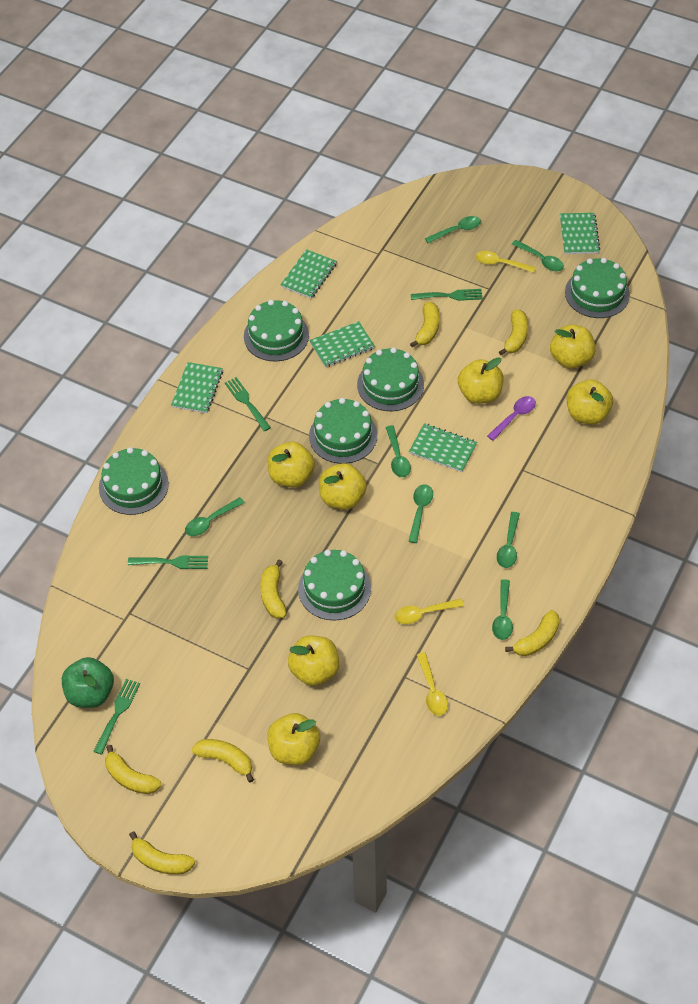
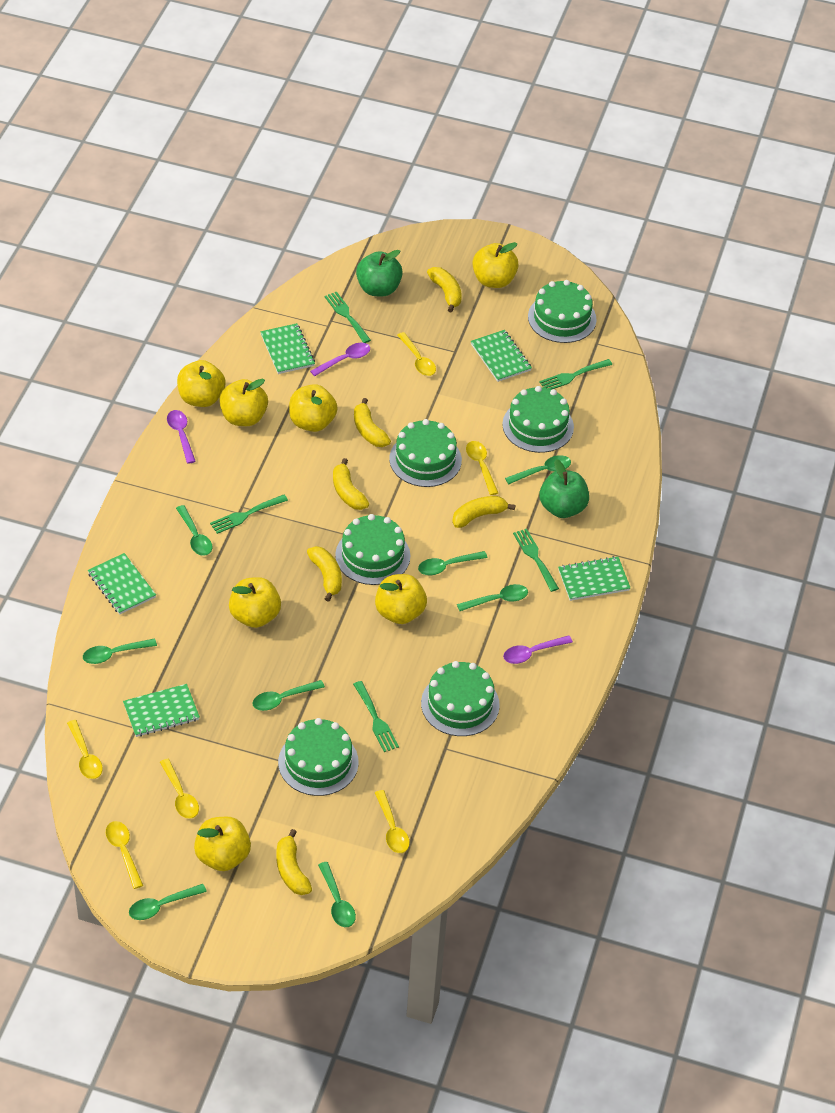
green apple: [62,657,114,708] = 1 -> [356,250,403,296] [539,459,589,518] = 2
green fork: [93,679,140,755] [128,556,208,569] [225,377,271,431] [411,289,483,301] = 4 -> [210,495,288,534] [324,292,371,343] [353,681,399,752] [513,529,559,592] [539,359,612,390] = 5
green spoon: [185,497,245,536] [386,425,411,477] [408,485,433,543] [425,216,481,243] [492,579,513,640] [497,512,520,568] [512,240,564,271] = 7 -> [83,639,157,664] [129,884,207,920] [176,505,212,556] [252,680,325,711] [318,862,356,927] [418,551,487,575] [457,584,528,611] [505,455,571,484] = 8
purple spoon: [487,396,536,441] = 1 -> [167,410,196,464] [310,343,370,376] [503,635,573,664] = 3
yellow banana: [105,745,161,794] [129,831,195,875] [192,739,254,782] [260,559,287,618] [410,302,440,348] [499,309,528,355] [505,610,560,656] = 7 -> [276,829,312,895] [307,546,342,602] [333,458,369,510] [354,398,391,447] [427,267,462,313] [452,496,516,528] = 6
yellow spoon: [394,599,464,624] [417,653,448,716] [475,251,536,273] = 3 -> [67,720,103,779] [106,821,143,889] [160,759,199,819] [375,790,410,853] [397,332,436,376] [466,441,498,495] = 6

